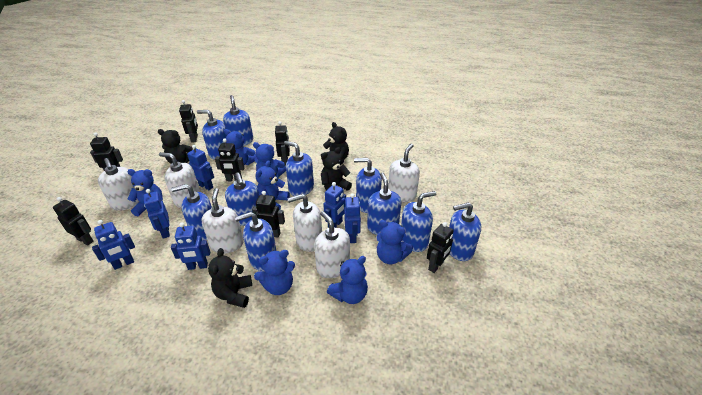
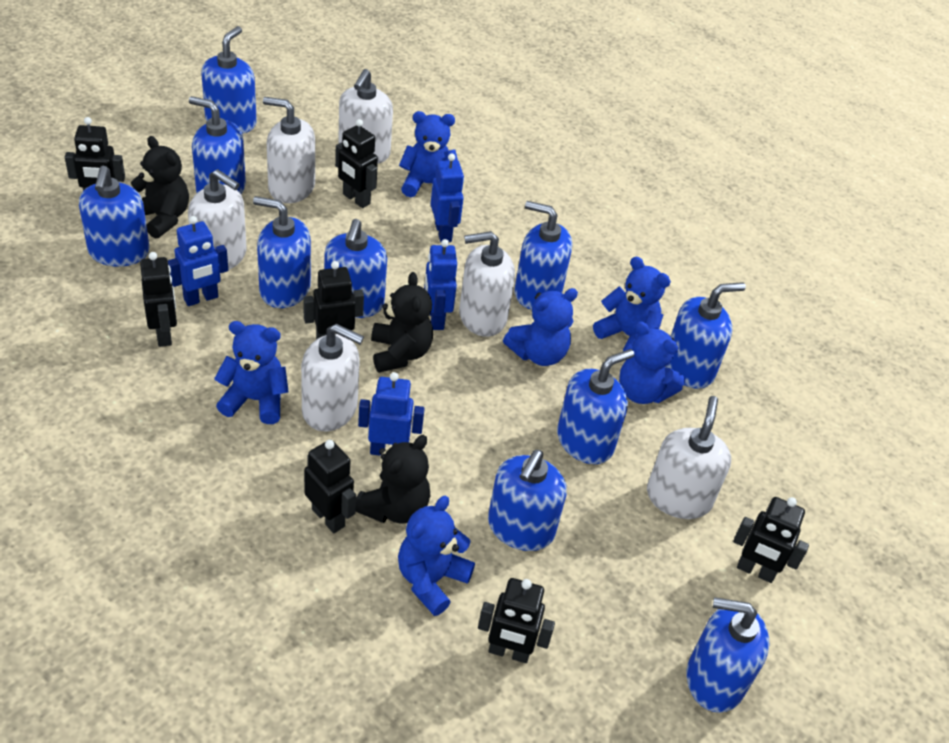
black teddy bear: [158,129,193,164] [208,248,252,308] [321,122,349,164] [321,147,352,191] = 4 -> [131,136,189,238] [355,435,430,524] [371,272,433,373] = 3
blue robot: [92,220,135,270] [144,189,170,239] [171,222,210,270] [187,145,214,190] [323,182,346,228] [344,194,361,243] = 6 -> [168,216,228,306] [358,372,425,456] [424,239,457,330] [431,153,464,242] = 4
blue teddy bear: [127,169,163,216] [224,129,256,165] [253,142,286,178] [254,250,295,295] [256,160,290,210] [327,256,368,304] [377,220,413,264] = 7 -> [214,321,289,424] [398,496,475,616] [399,111,458,197] [503,288,578,366] [593,256,671,351] [619,322,685,404] = 6

